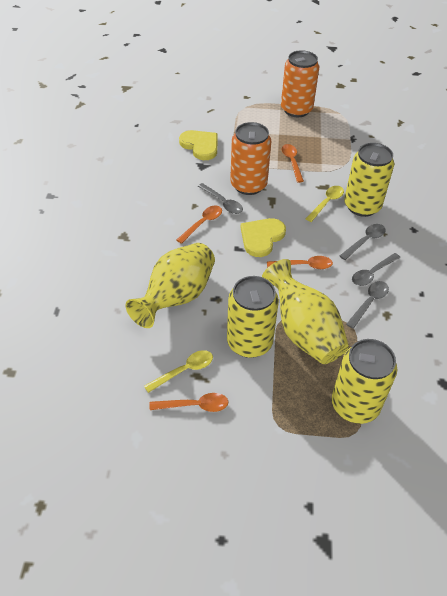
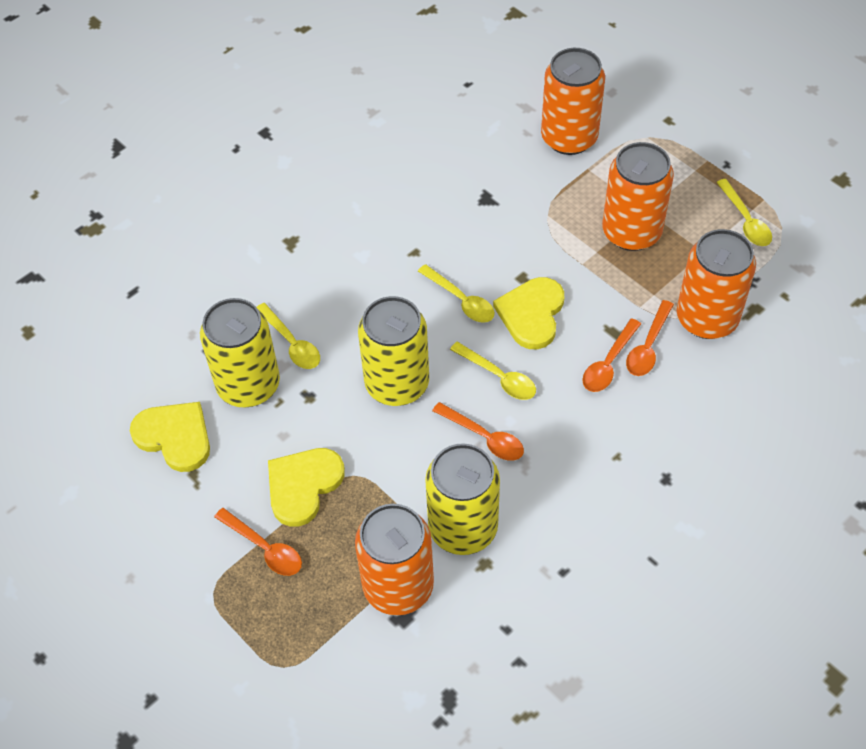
grey spoon: [198,183,243,214] [340,224,386,260] [346,281,389,329] [352,253,400,286] = 4 -> none = 0
orange can: [230,122,271,195] [281,50,319,117] = 2 -> [355,504,434,615] [541,48,605,155] [602,142,674,251] [677,229,756,339] = 4
yellow heart: [179,130,218,160] [241,218,286,257] = 2 -> [130,402,210,472] [268,448,345,527] [493,277,564,350] = 3
yellow spoon: [144,350,213,393] [306,186,344,222] = 2 -> [257,303,320,369] [418,264,495,323] [450,342,536,400] [716,179,772,246] = 4
yellow vase: [126,243,215,328] [262,259,349,364] = 2 -> none = 0

